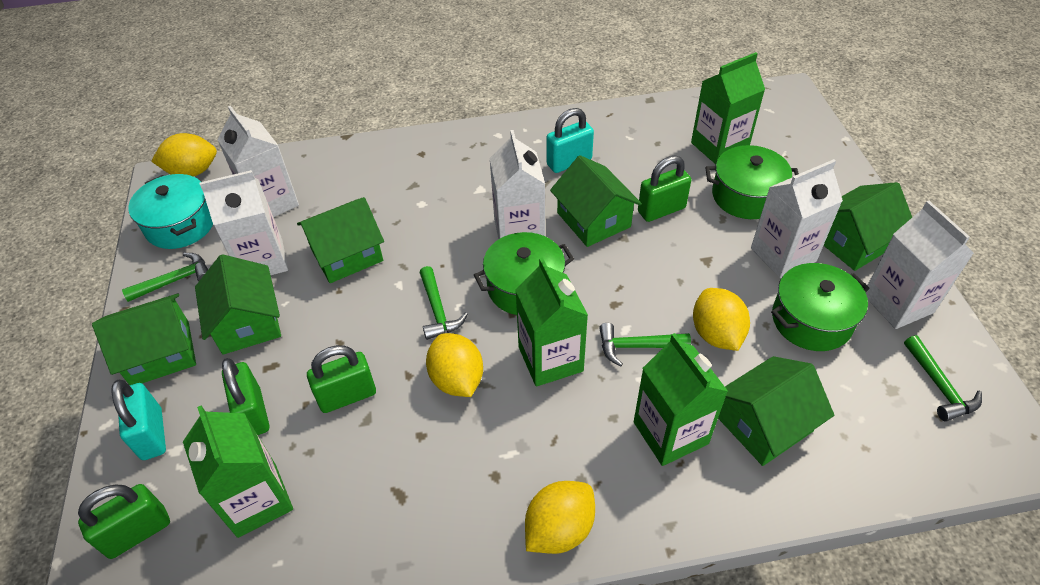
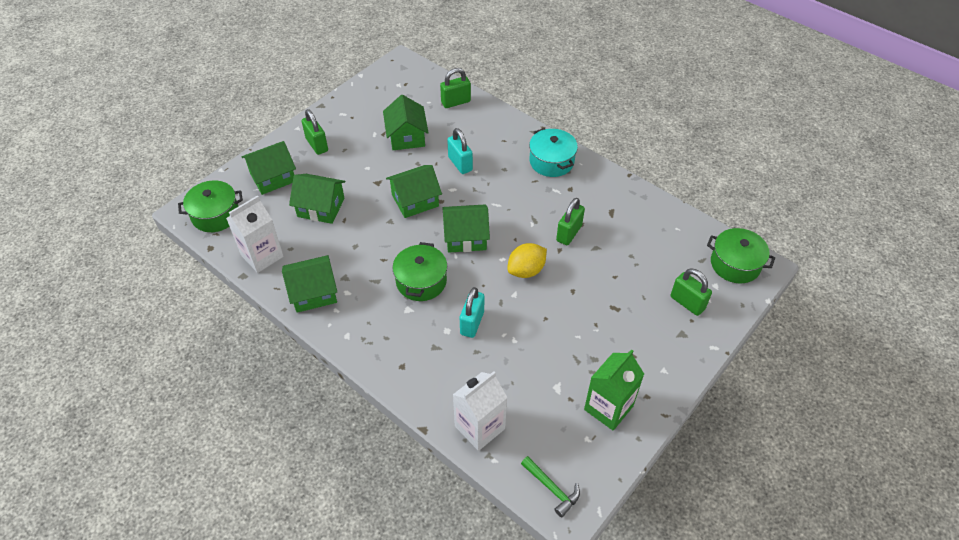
green carton: [183,406,293,538] [515,257,588,387] [634,333,728,466] [691,52,765,164] = 4 -> [584,349,644,430] = 1
green hammer: [122,253,208,302] [419,266,468,340] [599,323,691,367] [904,335,982,422] = 4 -> [521,456,580,517] = 1
white carton: [200,170,288,275] [217,106,299,217] [490,130,545,240] [751,159,843,278] [866,201,974,329] = 5 -> [226,195,284,273] [453,371,508,451] = 2
yellow lemon: [151,133,217,177] [426,333,483,397] [525,481,595,554] [693,288,750,351] = 4 -> [507,243,547,278] = 1

